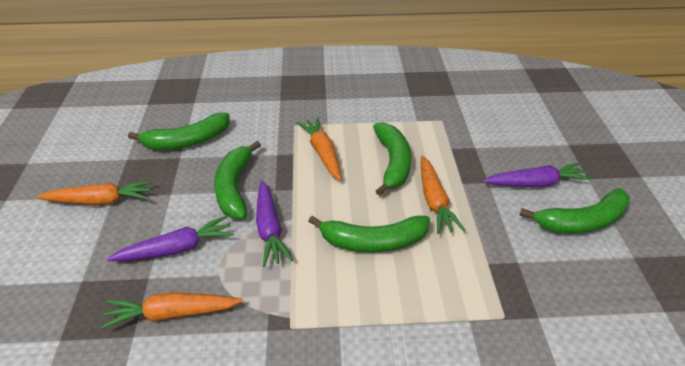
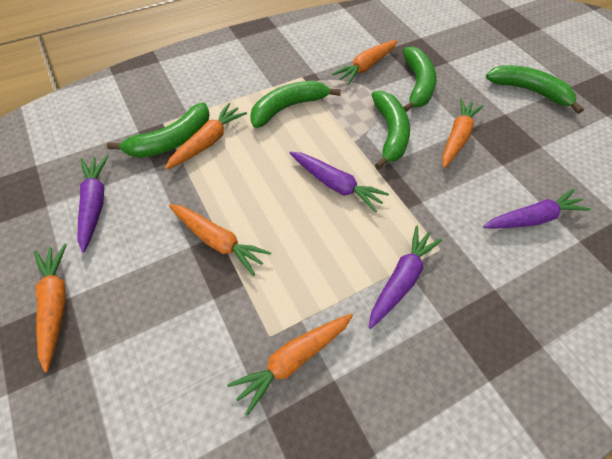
orange carrot: [37,181,153,205] [101,292,243,329] [297,117,341,181] [421,156,465,234] = 4 -> [34,244,67,372] [165,103,247,170] [169,204,271,276] [227,313,353,416] [332,40,398,85] [442,98,483,168] = 6
purple carrot: [107,215,234,261] [256,180,293,267] [483,163,591,187] = 3 -> [78,156,108,252] [289,152,389,213] [369,225,442,329] [483,189,591,229] = 4

